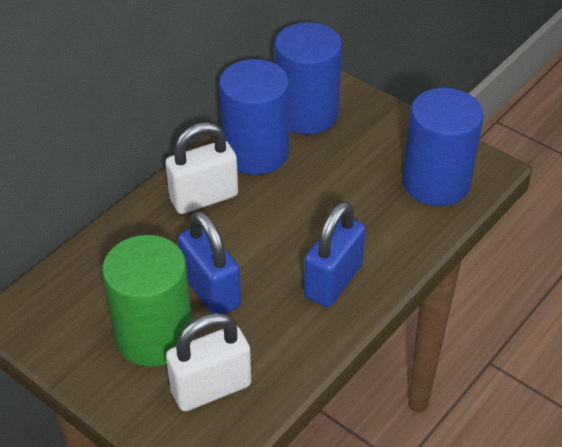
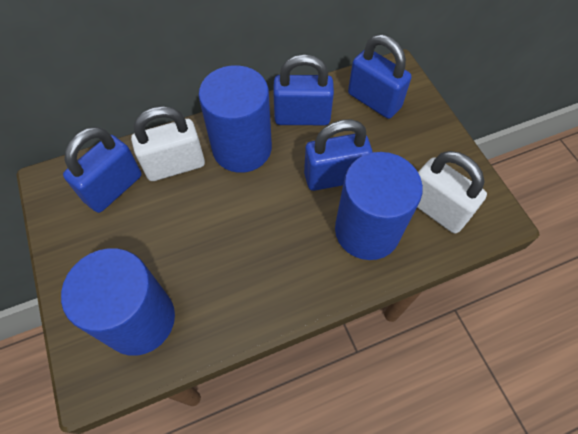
blue padlock: [178,211,241,314] [304,201,366,307] = 2 -> [63,127,142,213] [273,54,334,125] [304,119,373,191] [348,34,411,119] = 4
green cylinder: [102,235,192,367] = 1 -> none = 0

